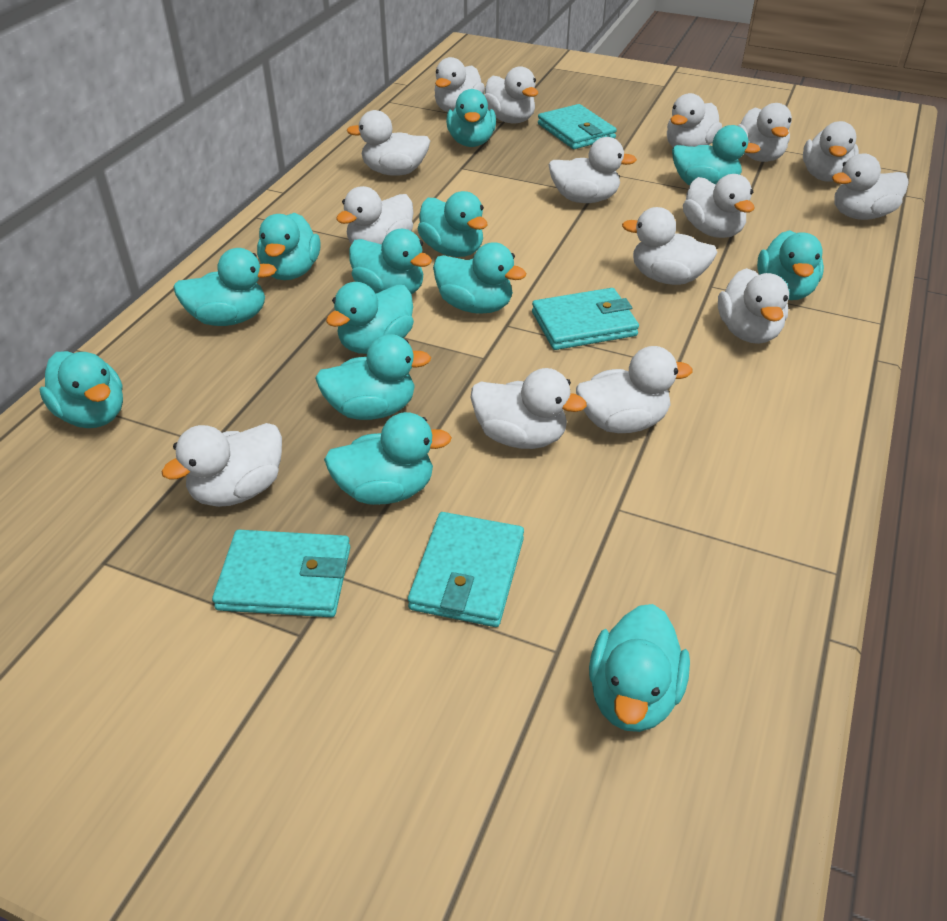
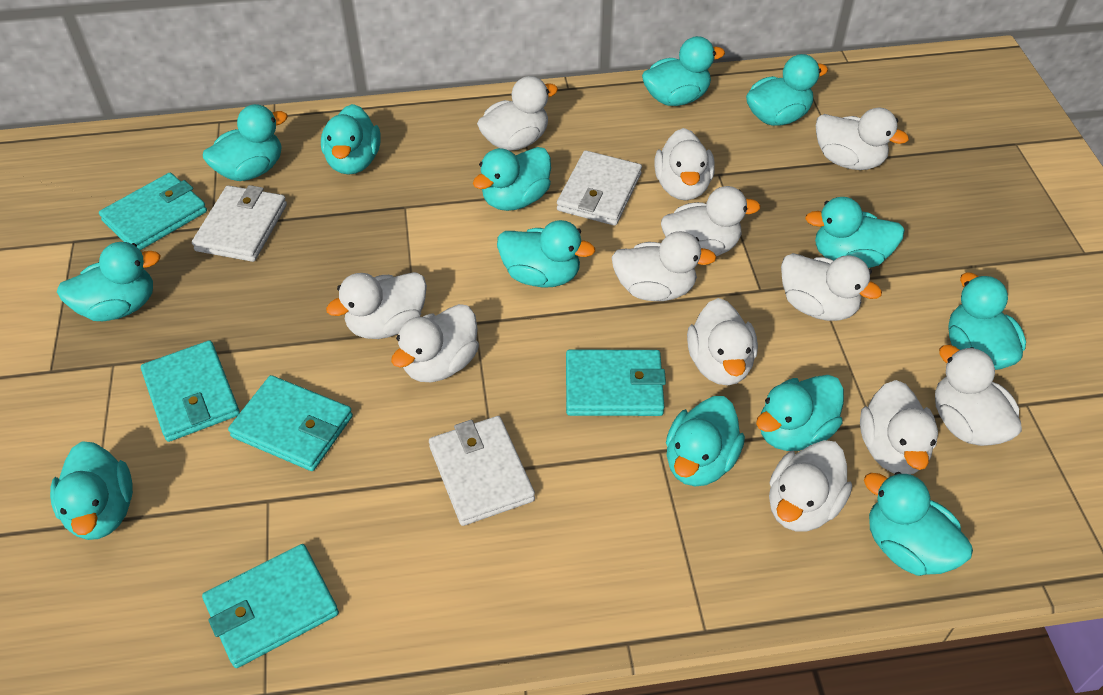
turquoise wallet: [212,530,350,617] [408,512,524,627] [532,288,639,350] [538,104,617,149] = 4 -> [99,173,207,250] [141,340,240,442] [202,544,339,668] [228,375,353,471] [566,350,666,416] = 5
white duck: [162,423,282,507] [336,186,414,245] [347,110,430,176] [434,57,485,112] [470,368,587,449] [484,66,538,124] [549,137,637,203] [576,346,692,433] [622,207,718,285] [667,93,722,148] [683,174,754,238] [718,268,789,344] [737,103,792,162] [803,121,859,182] [832,154,909,220] = 15 -> [326,272,427,339] [391,304,479,382] [477,76,558,151] [611,231,716,301] [654,128,715,200] [661,186,760,256] [687,298,758,385] [769,440,852,531] [781,253,882,321] [816,108,909,170] [860,380,938,474] [935,345,1022,446] = 12
white wallet: none = 0 -> [192,185,287,262] [429,416,535,526] [557,150,642,226] = 3

